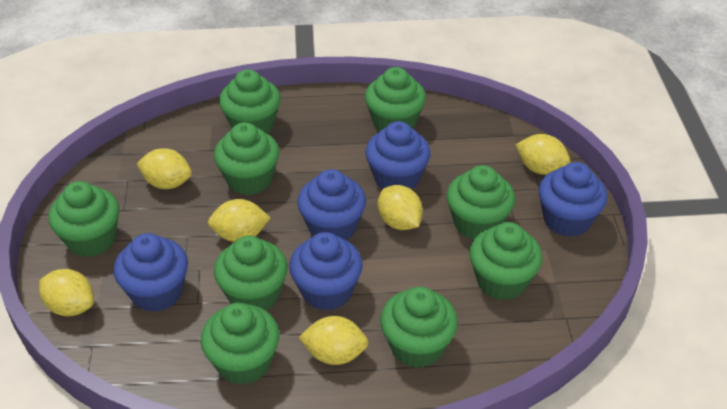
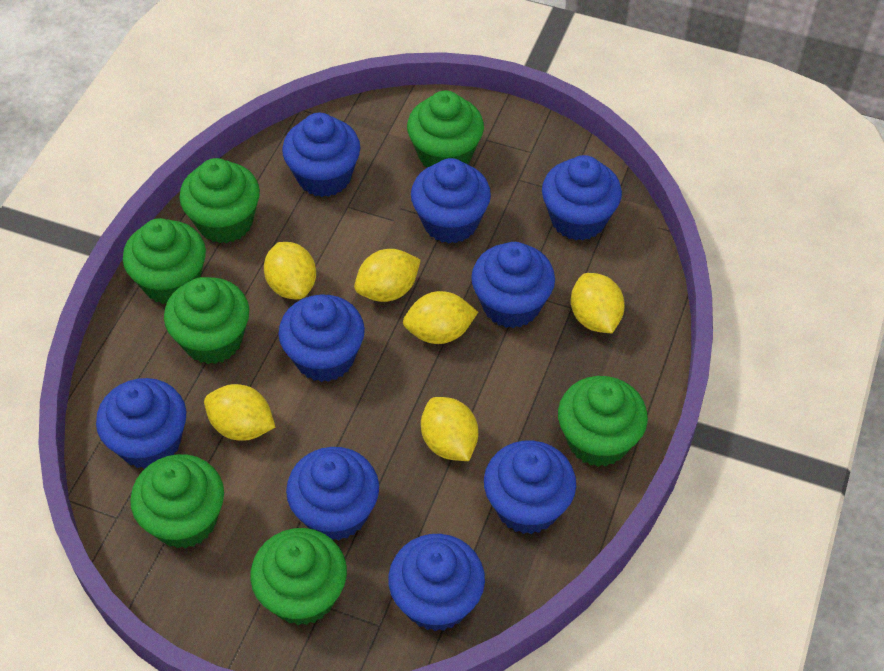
blue cupcake: [114,233,188,312] [289,232,363,311] [297,169,366,240] [365,121,431,190] [538,162,607,237] = 5 -> [96,378,186,469] [278,294,365,382] [282,113,360,197] [286,447,379,540] [388,534,485,631] [411,158,491,243] [471,242,555,328] [484,441,576,534] [542,155,622,241] = 9
green cupcake: [48,181,120,257] [200,303,279,385] [214,122,279,195] [214,236,288,310] [219,69,281,133] [365,67,426,131] [380,287,458,368] [447,165,515,240] [469,222,543,300] = 9 -> [123,218,206,304] [130,454,224,549] [164,277,249,364] [179,158,260,243] [250,528,347,625] [407,91,484,168] [558,376,648,467] = 7

